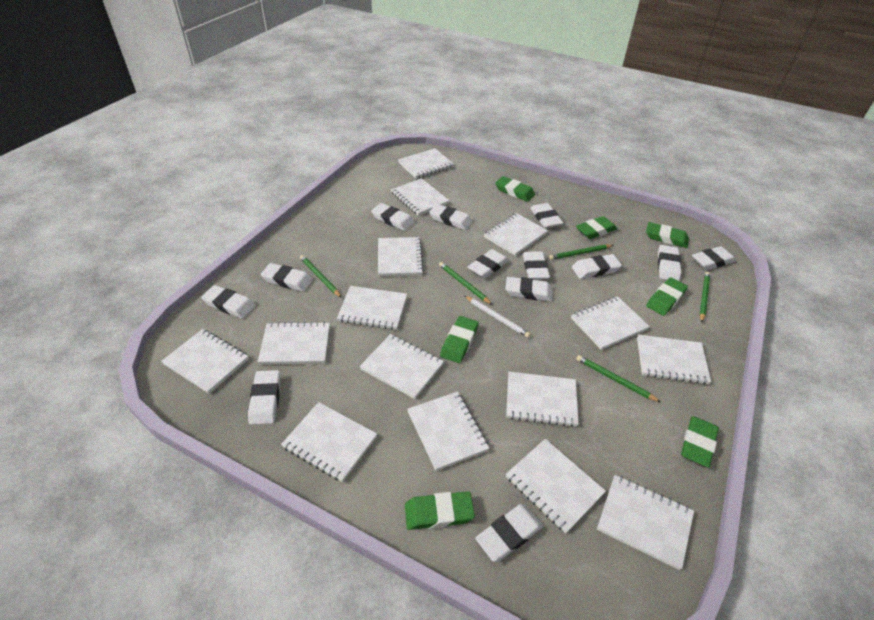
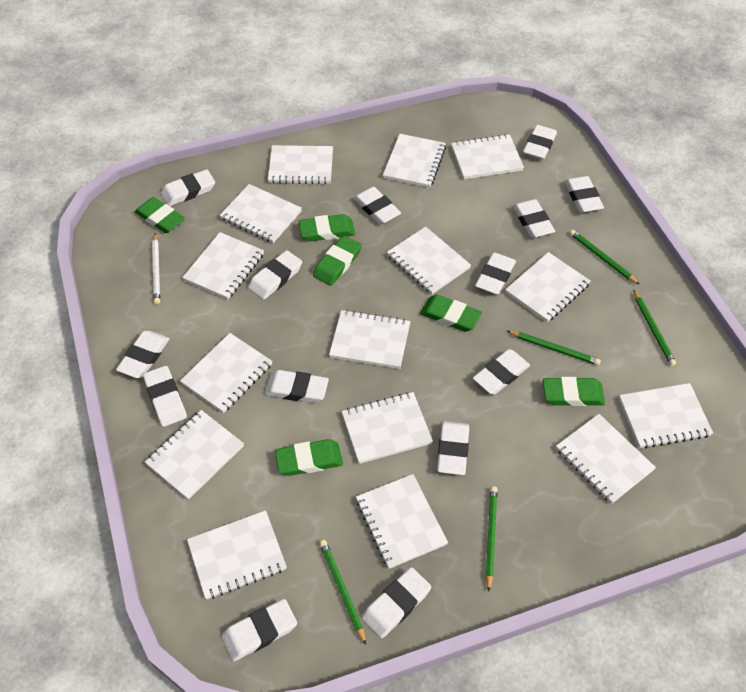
green eraser: [405,491,475,530] [440,316,479,363] [495,176,535,202] [576,216,617,239] [646,222,689,248] [646,277,688,316] [681,416,719,468] = 7 -> [135,197,185,233] [275,439,343,476] [299,214,355,241] [313,236,362,286] [420,295,482,332] [543,377,605,406] = 6
white eraser: [201,285,255,319] [248,370,281,425] [261,263,313,292] [371,203,414,231] [429,204,473,230] [468,249,509,278] [475,504,543,562] [506,277,553,301] [523,252,550,279] [530,203,563,228] [572,254,622,279] [658,245,681,281] [692,246,735,270] = 13 -> [116,331,169,378] [143,366,187,427] [161,169,215,206] [222,599,297,662] [248,250,302,300] [265,370,329,403] [353,187,401,224] [362,567,431,639] [437,421,469,475] [473,349,530,395] [475,252,516,295] [513,199,555,238] [523,125,557,159] [565,176,604,213] = 14

